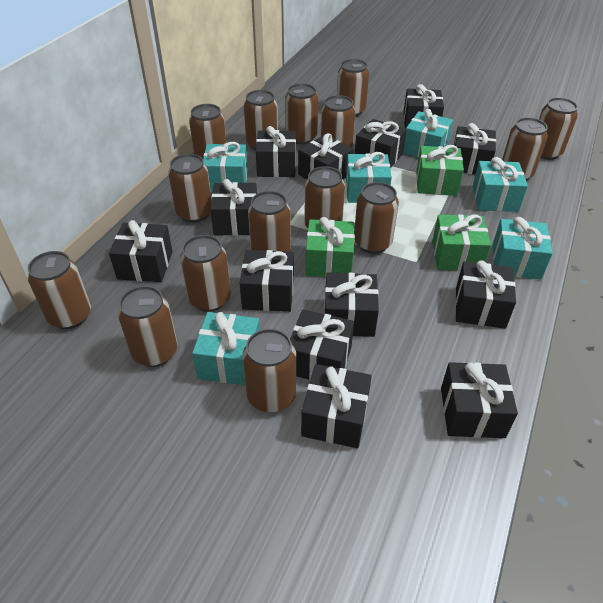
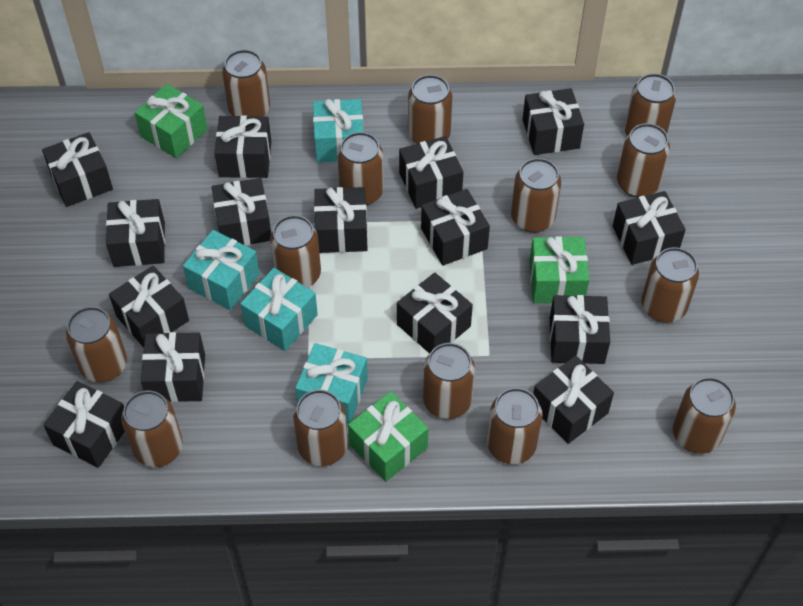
black gift: [109,220,173,282] [210,179,257,236] [240,250,294,312] [256,126,296,177] [290,309,354,380] [298,133,353,180] [301,364,372,448] [324,272,379,337] [355,119,407,168] [403,84,444,128] [441,362,518,438] [454,123,496,174] [455,260,516,329] = 13 -> [42,132,113,207] [43,381,125,468] [106,199,165,267] [109,265,189,348] [141,332,205,402] [211,178,271,246] [214,115,271,178] [314,187,368,253] [397,272,473,354] [399,136,463,209] [421,189,490,266] [522,88,584,155] [533,356,614,444] [550,295,610,364] [613,191,686,265] = 15
brown can: [28,251,91,329] [118,286,178,367] [168,154,212,223] [180,235,231,312] [189,104,227,159] [242,329,296,413] [244,90,278,151] [248,191,291,252] [285,83,318,145] [304,166,345,228] [320,95,355,148] [337,59,369,117] [354,182,399,254] [502,117,548,181] [539,97,578,160] = 15 -> [66,307,127,382] [121,391,183,467] [222,50,270,116] [270,215,321,288] [293,390,348,466] [337,132,384,206] [408,75,452,144] [423,343,475,419] [487,388,542,464] [511,158,561,233] [617,123,670,197] [624,73,676,135] [641,247,699,323] [673,377,736,454] = 14
turquoise gift: [192,312,260,385] [203,142,248,192] [346,152,392,203] [403,109,453,158] [472,157,528,212] [492,217,553,280] = 6 -> [183,230,260,310] [240,268,318,351] [295,343,368,424] [313,99,364,163] = 4

